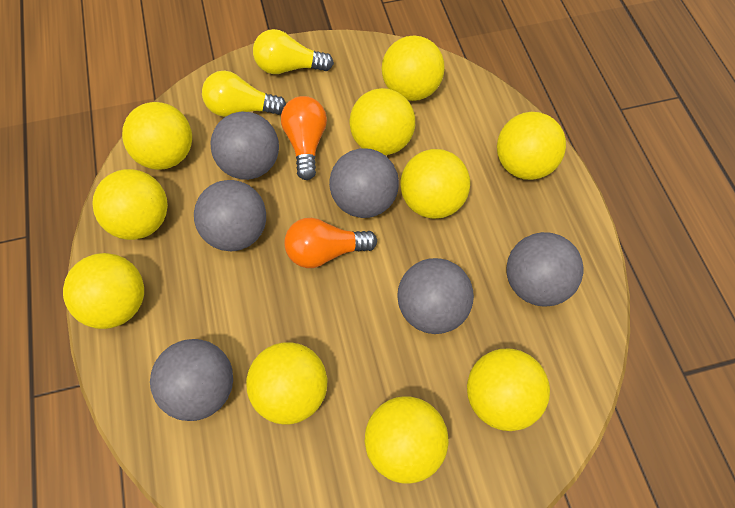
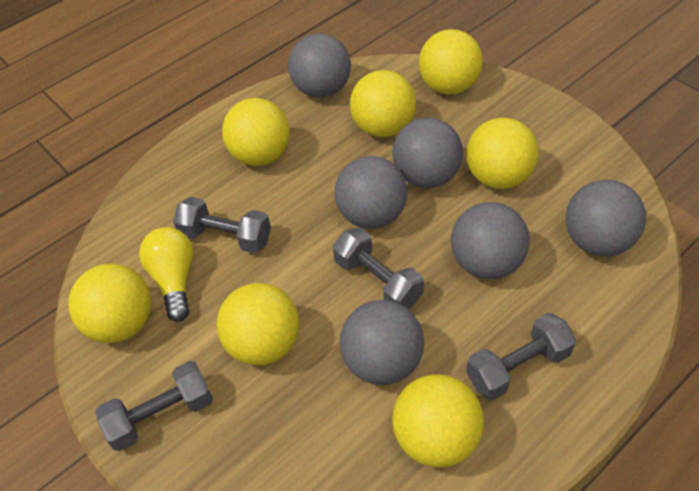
grey dumbbell: none = 0 -> [96,361,213,451] [173,197,271,253] [333,228,424,309] [466,313,576,400] = 4
orange light bulb: [281,96,327,180] [284,218,377,268] = 2 -> none = 0
yellow ball: [63,253,144,329] [92,169,168,240] [122,102,192,170] [246,342,327,425] [349,88,415,155] [365,396,449,484] [382,36,445,101] [401,149,470,219] [467,349,550,431] [497,112,566,180] = 10 -> [68,264,151,343] [217,283,299,366] [222,98,290,166] [350,70,416,137] [392,374,484,467] [419,29,483,95] [466,118,538,189] = 7
yellow light bulb: [202,71,286,117] [253,29,334,74] = 2 -> [139,227,194,322] = 1

